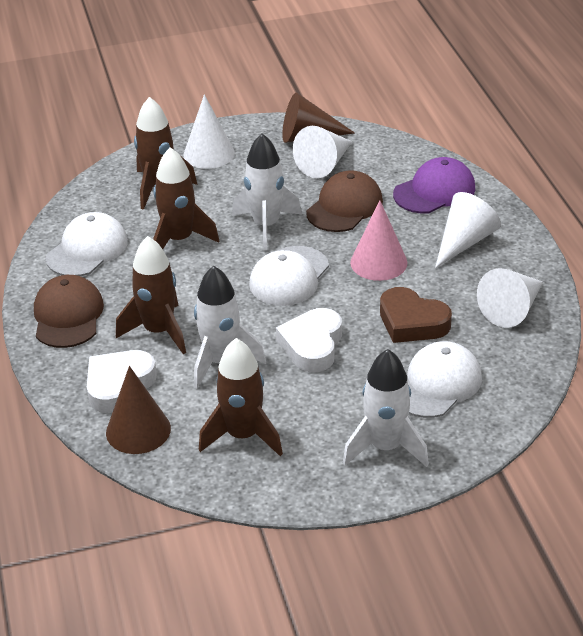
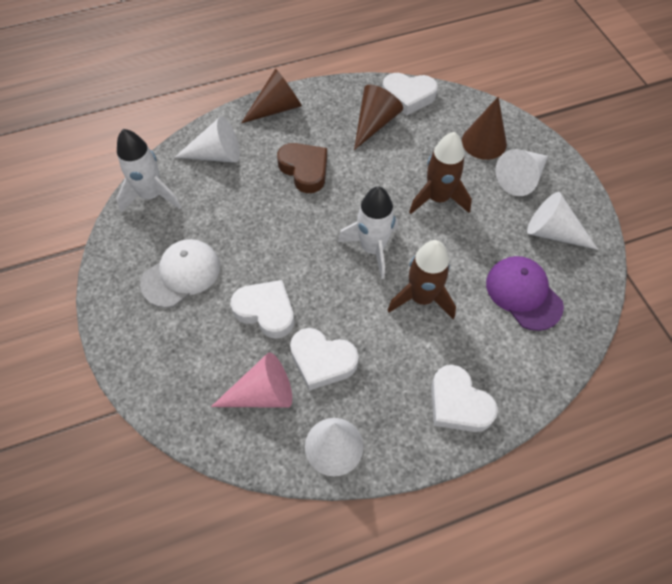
brown cap: [34,275,104,348] [306,170,383,232] = 2 -> none = 0
brown cone: [106,366,171,454] [282,92,355,143] = 2 -> [241,68,302,123] [354,85,403,150] [462,97,507,160] = 3
brown rocket: [116,236,186,354] [134,97,198,210] [153,147,219,249] [199,338,283,456] = 4 -> [388,240,456,319] [409,132,472,214] = 2
white cap: [46,212,128,276] [249,246,329,306] [407,341,482,418] = 3 -> [140,239,220,308] = 1
white heart: [87,350,157,413] [276,308,342,372] = 2 -> [231,280,294,339] [290,328,359,391] [382,73,438,115] [431,365,498,432] = 4
white rocket: [194,266,266,389] [232,133,302,250] [343,349,429,467] = 3 -> [116,129,181,212] [338,186,398,279] = 2

